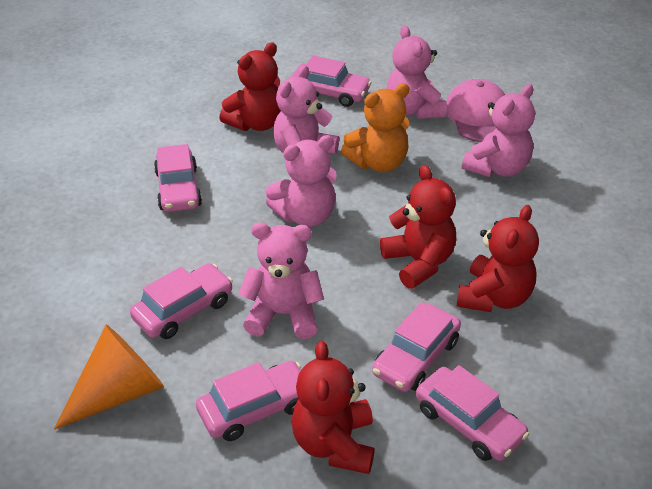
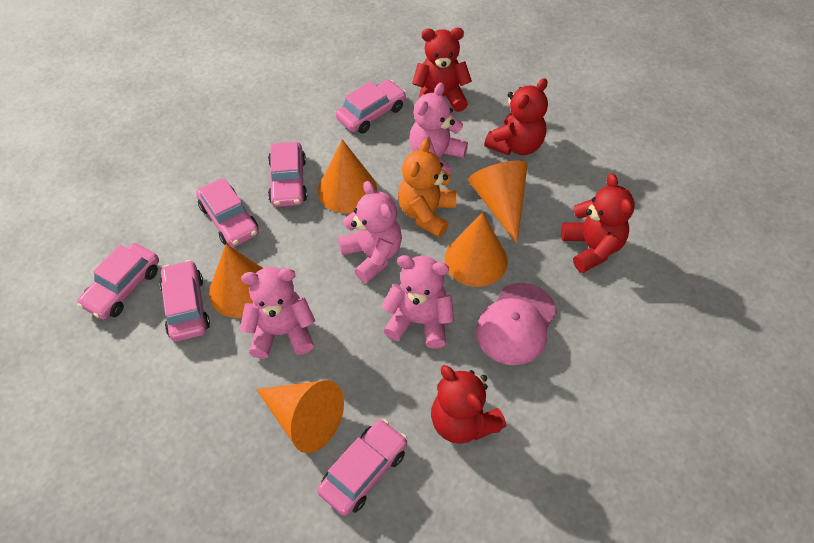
orange cone: [54,324,164,430] = 1 -> [209,244,263,318] [256,380,344,453] [318,139,377,214] [445,212,508,287] [468,161,528,244] = 5
pink teddy bear: [238,223,324,339] [266,135,337,227] [273,65,339,154] [387,25,447,119] [462,84,535,177] = 5 -> [240,267,315,359] [338,181,402,283] [381,255,454,349] [409,83,468,174] = 4

